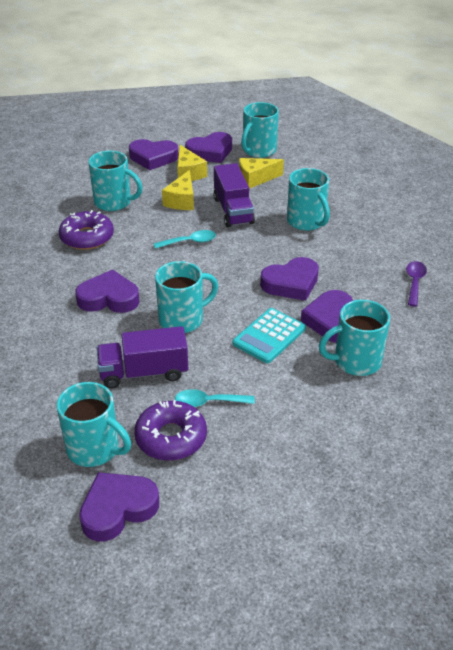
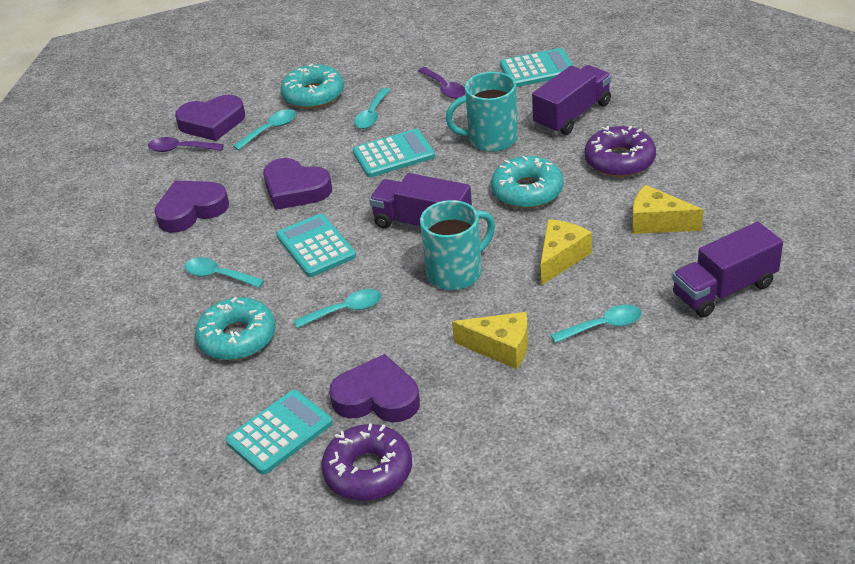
purple heart: [75,270,140,313] [79,472,159,542] [129,139,178,170] [185,132,232,163] [260,257,319,301] [301,290,353,343] = 6 -> [154,181,229,233] [175,95,245,141] [263,158,332,210] [329,354,420,422] = 4
purple spoon: [406,261,427,307] = 1 -> [148,137,224,152] [418,67,465,99] = 2
purple truck: [97,326,188,389] [213,163,255,227] = 2 -> [369,173,472,229] [532,65,611,135] [672,222,783,317] = 3
turquoise calculator: [233,308,306,363] = 1 -> [226,390,333,475] [276,214,356,277] [353,129,435,177] [500,48,573,87] = 4
turquoise donut: none = 0 -> [195,297,276,360] [280,63,344,109] [491,156,563,209] = 3
turquoise mug: [56,382,131,467] [88,151,143,211] [155,261,218,333] [241,102,279,158] [287,168,330,231] [319,300,390,376] = 6 -> [420,200,495,290] [445,72,518,152] = 2
turquoise spoon: [153,230,216,249] [175,389,255,407] = 2 -> [184,257,264,288] [233,109,296,150] [294,289,382,328] [354,88,390,129] [551,304,642,343] = 5

